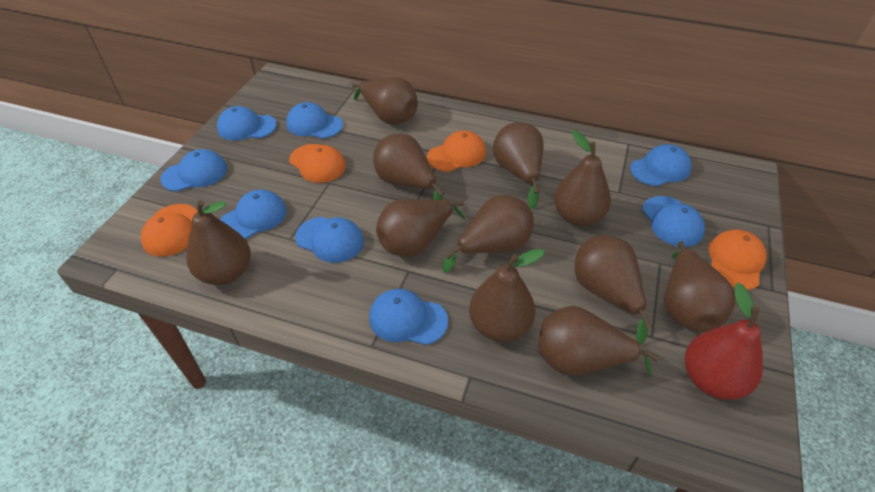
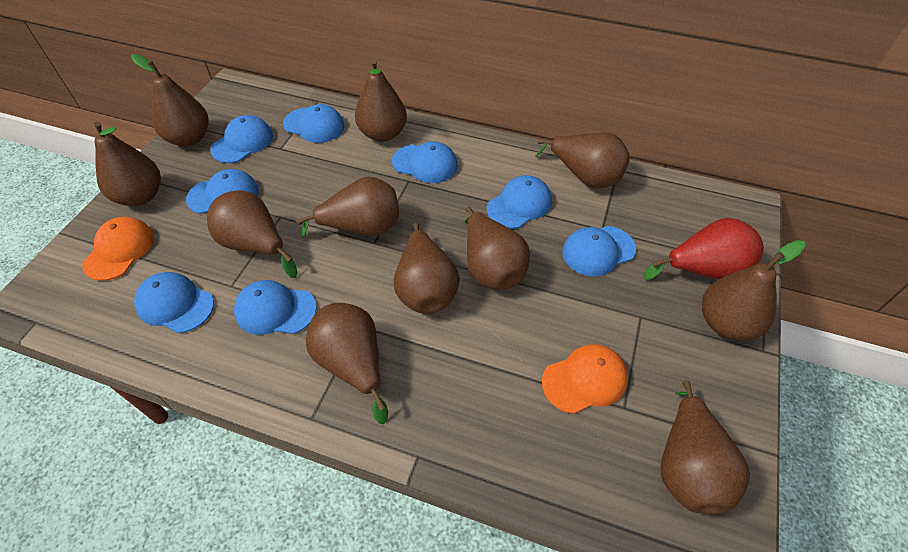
orange cap: [141,204,198,257] [289,144,346,183] [427,131,486,172] [709,230,767,290] = 4 -> [82,217,154,281] [542,344,628,414] = 2

